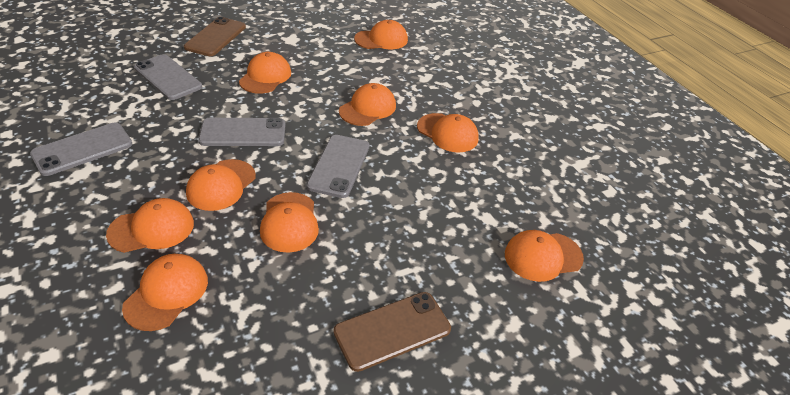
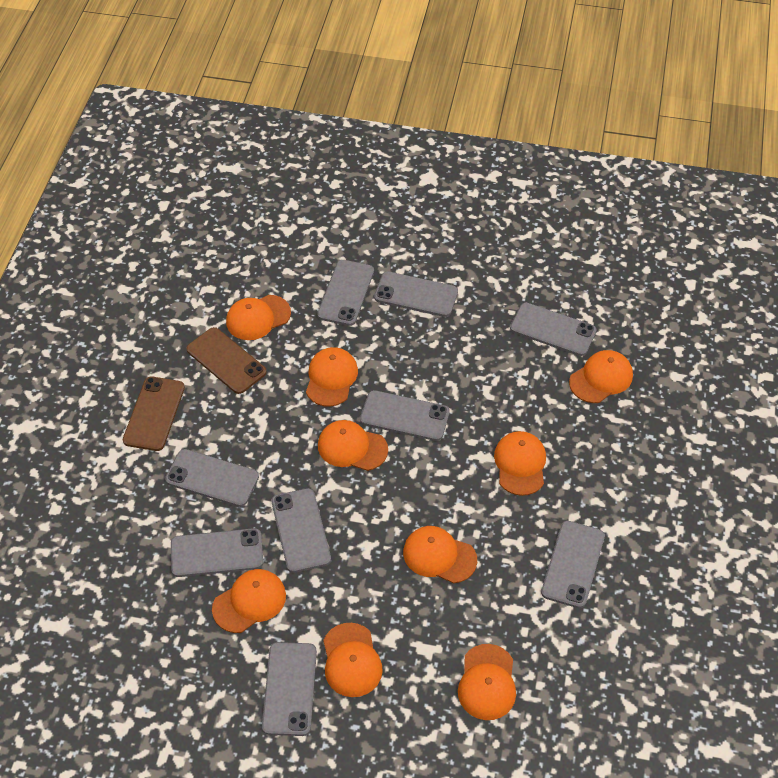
grey phone: [30,123,132,176] [134,54,202,100] [198,118,285,146] [306,135,370,198] = 4 -> [165,449,259,507] [171,528,263,577] [262,642,317,736] [272,488,331,573] [317,260,374,326] [360,390,450,441] [374,271,458,317] [510,303,597,356] [541,521,605,608] = 9

